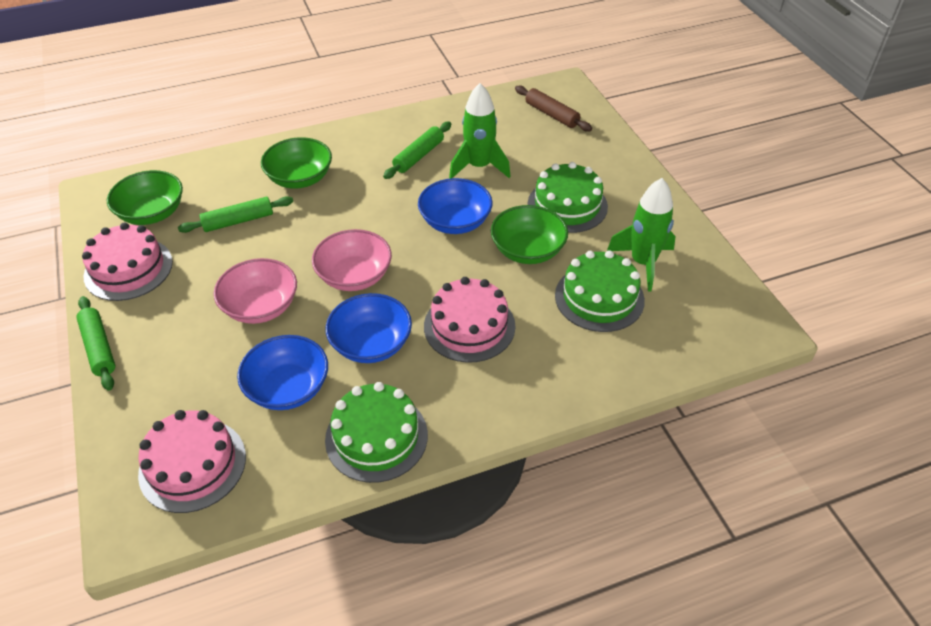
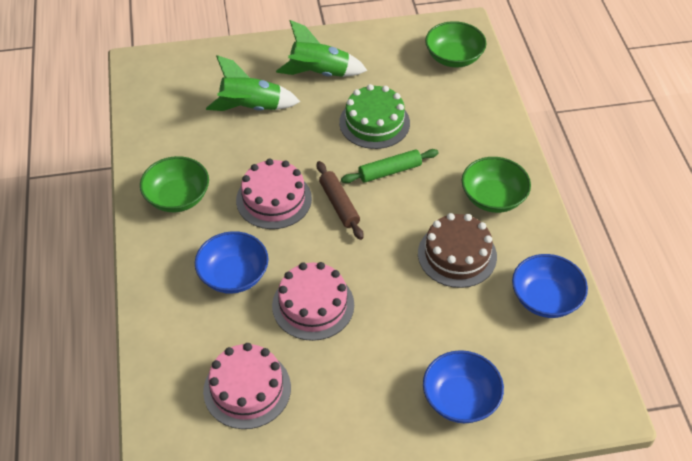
brown cake: none = 0 -> [418,213,497,288] = 1
green cake: [325,382,428,483] [528,162,608,233] [555,250,645,332] = 3 -> [339,84,410,149] = 1
green rolling pin: [76,296,115,391] [178,196,293,233] [383,122,451,179] = 3 -> [341,149,439,183] = 1
pink bowl: [213,258,297,324] [312,229,392,291] = 2 -> none = 0

